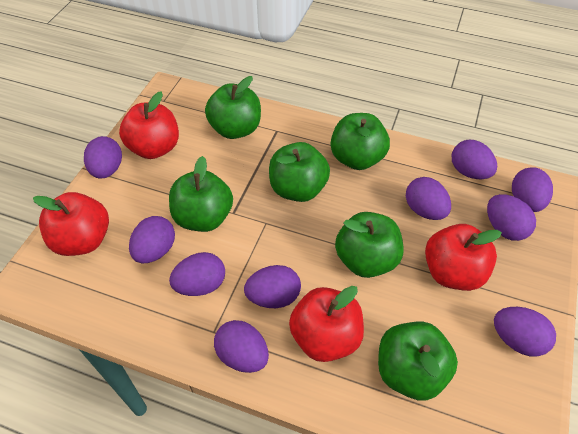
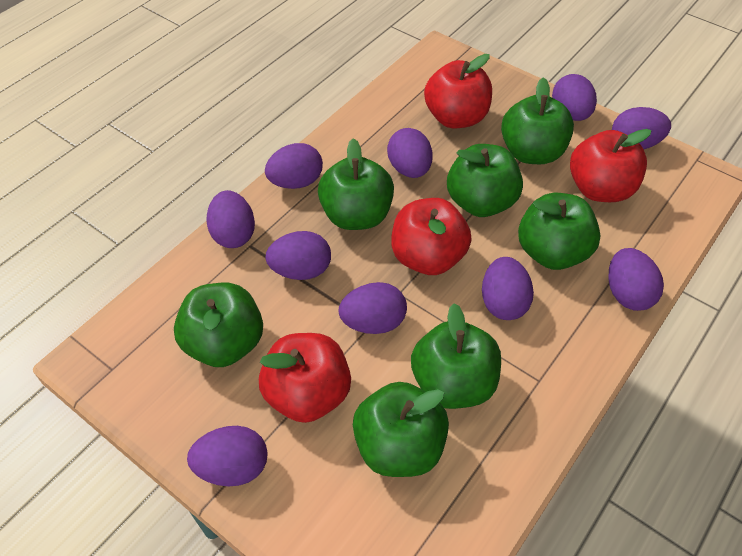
green apple: [169,156,233,232] [205,76,261,139] [269,142,330,202] [331,113,390,170] [335,212,403,278] [378,322,458,401] = 6 -> [174,283,263,367] [318,138,394,230] [353,382,449,477] [411,303,501,409] [447,144,523,217] [501,77,574,164] [518,193,601,270] = 7

